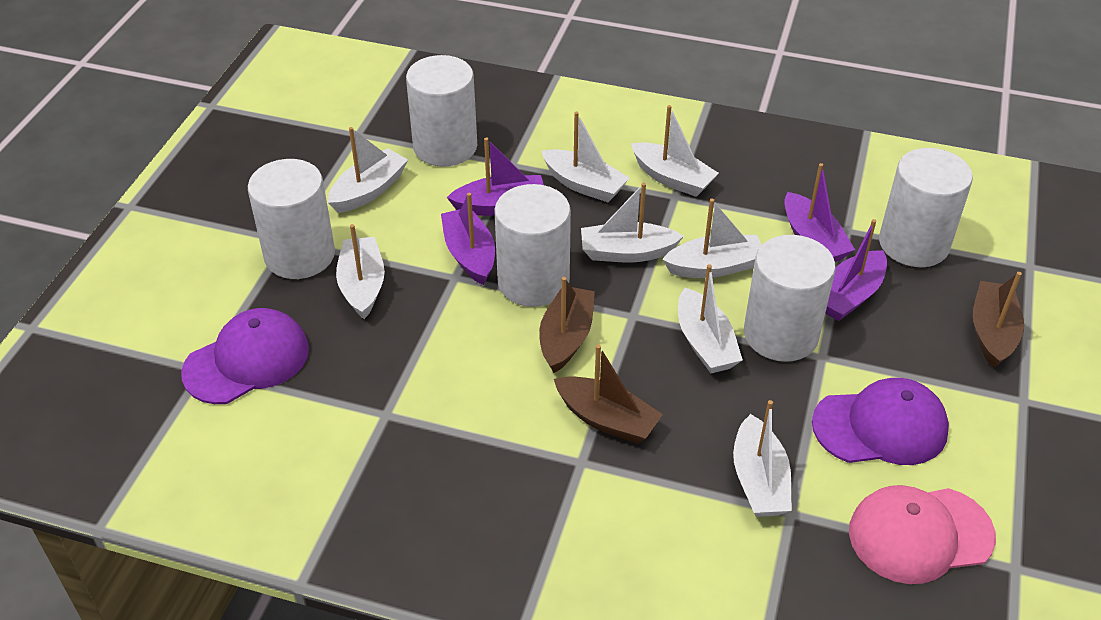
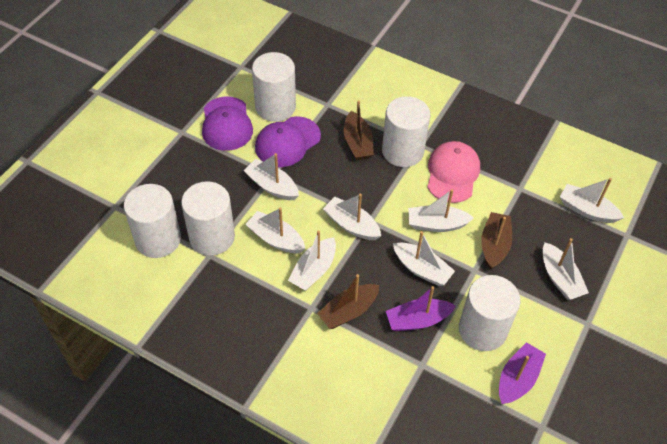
purple boat: [441,193,495,285] [447,137,544,216] [784,163,855,262] [825,219,887,321] = 4 -> [386,286,456,331] [499,342,546,404] = 2

